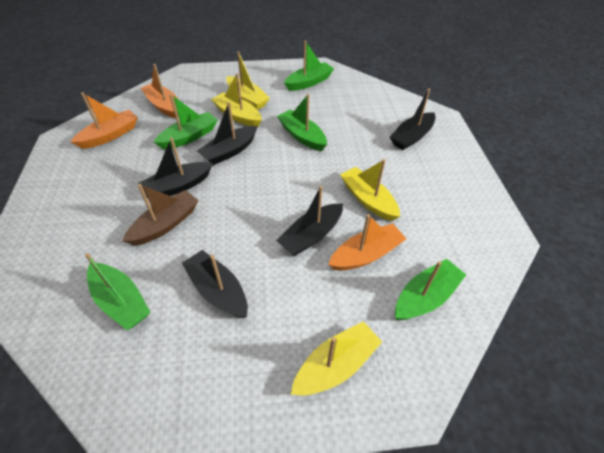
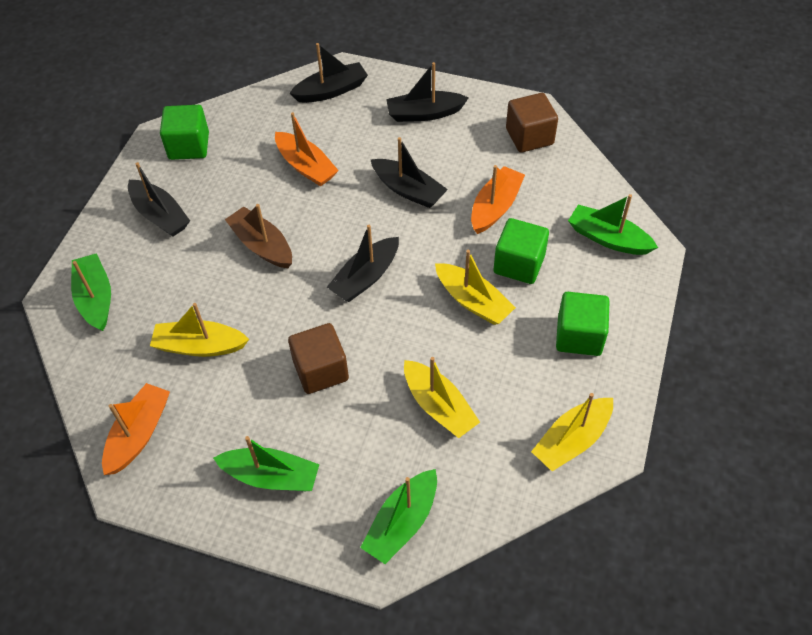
brown cube: none = 0 -> [288,323,349,394] [506,93,558,153] = 2
green boat: [85,253,151,330] [154,94,217,149] [277,94,327,151] [284,40,334,91] [395,259,466,320] = 5 -> [71,253,111,331] [213,436,319,491] [360,469,437,564] [568,194,658,255] = 4
green cube: none = 0 -> [160,105,209,160] [493,218,549,284] [556,292,610,356] = 3

